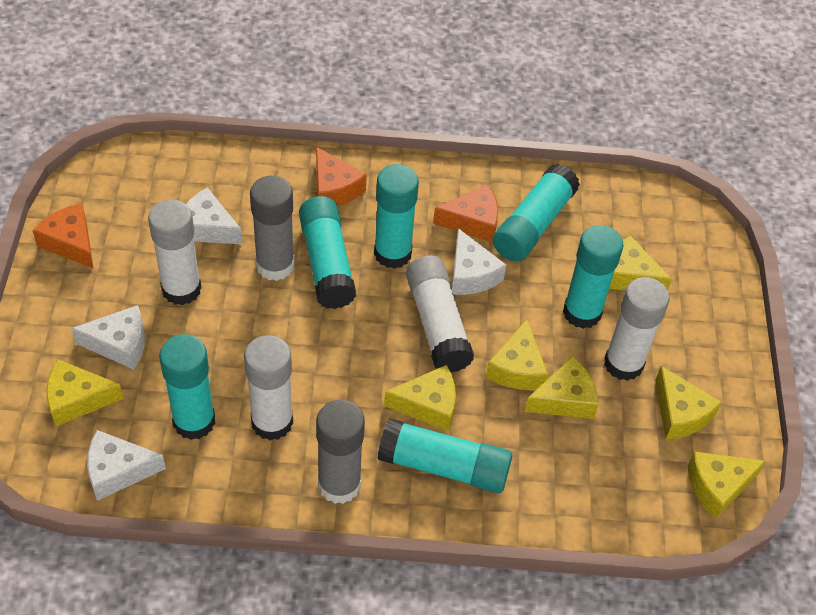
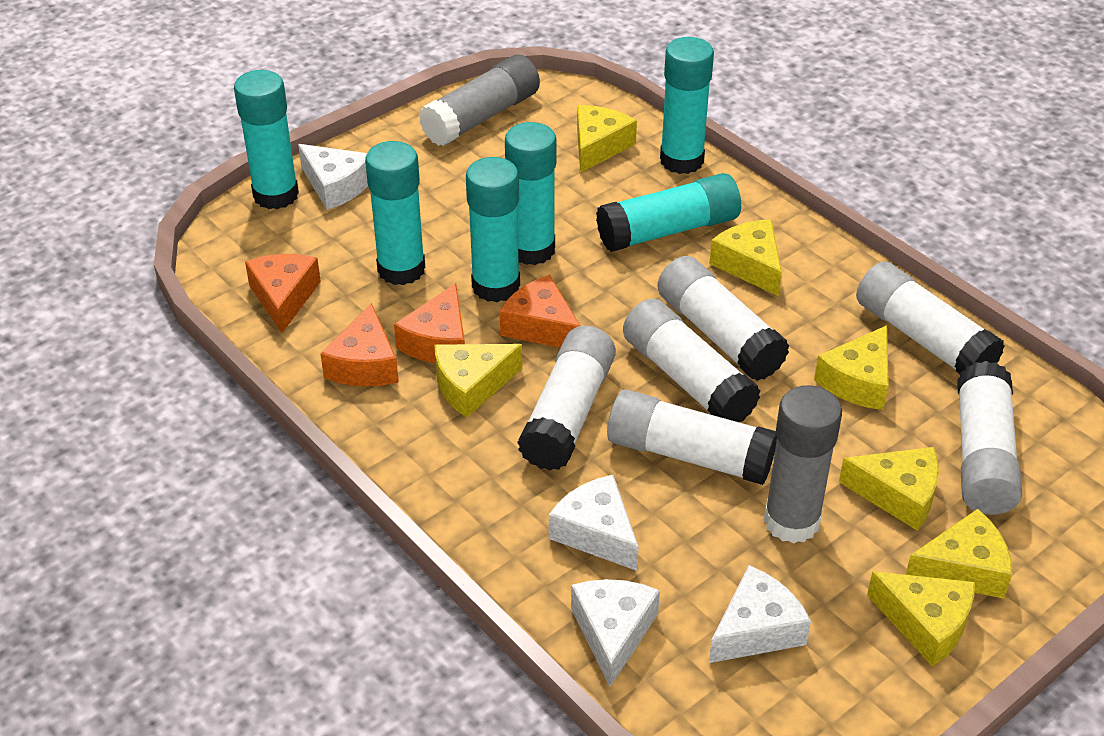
orange cheese: [32,203,94,269] [316,147,367,206] [433,185,498,243] = 3 -> [245,254,321,333] [320,303,399,387] [394,283,465,363] [500,275,580,348] = 4
white glue stick: [148,199,201,305] [244,335,293,441] [406,256,474,373] [604,277,670,381] = 4 -> [517,326,616,470] [607,390,777,485] [623,299,761,422] [657,256,789,381] [856,262,1005,374] [957,361,1022,515] = 6

